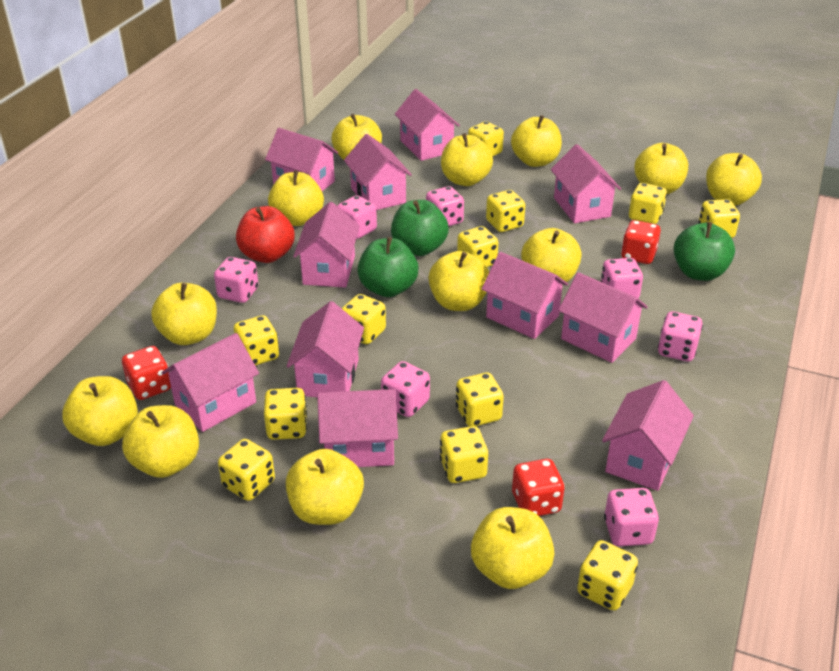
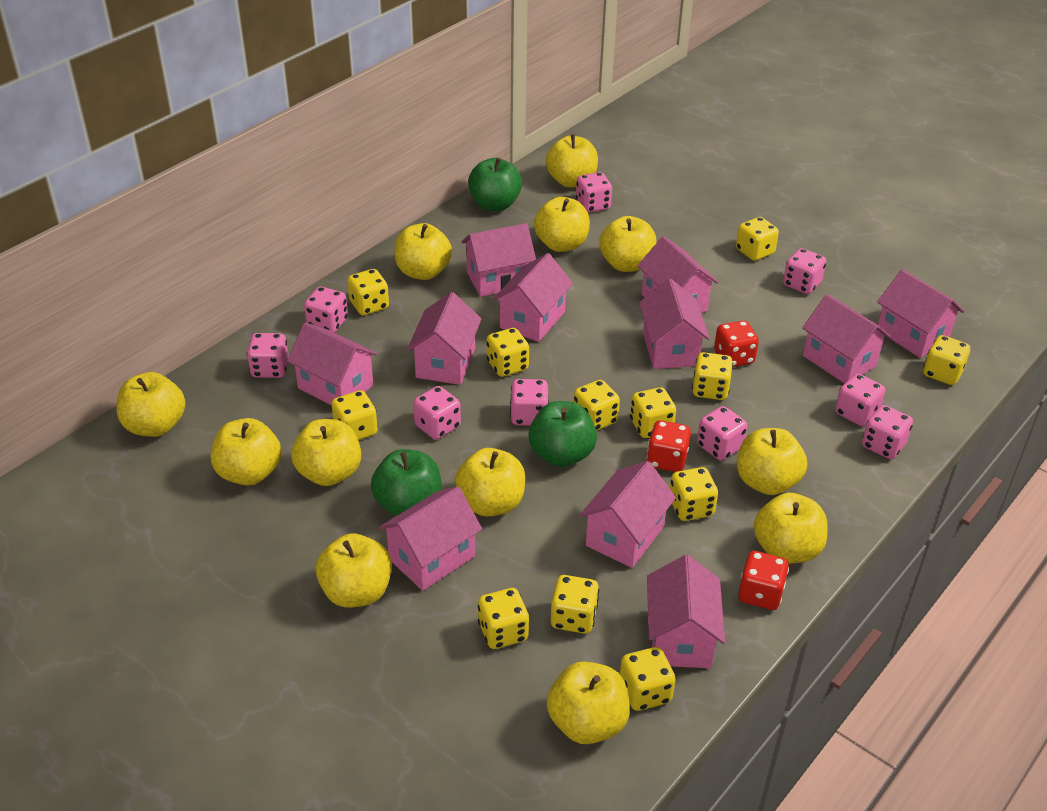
pink dice: [214,257,258,303] [337,195,377,239] [381,361,430,417] [426,186,464,226] [601,258,643,298] [604,488,659,546] [658,311,703,362] = 7 -> [247,333,289,378] [304,287,348,333] [413,386,461,440] [510,379,549,426] [576,172,612,213] [697,406,748,461] [783,248,826,294] [835,374,885,426] [862,405,913,459] = 9
red apple: [236,206,295,263] = 1 -> none = 0
yellow apple: [62,376,138,446] [122,405,199,478] [151,283,217,345] [268,170,324,226] [286,449,364,525] [332,114,382,160] [428,251,489,311] [441,133,493,186] [471,507,554,589] [511,115,562,167] [521,228,582,282] [635,143,688,194] [706,153,762,206] = 13 -> [117,372,185,437] [211,418,281,486] [291,419,361,486] [316,533,392,607] [394,223,452,280] [455,448,525,517] [534,197,590,252] [546,134,598,188] [547,661,630,744] [600,216,656,272] [737,428,807,495] [754,493,828,564] = 12

